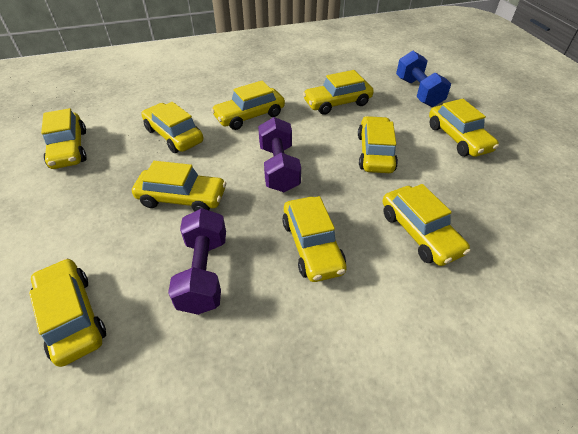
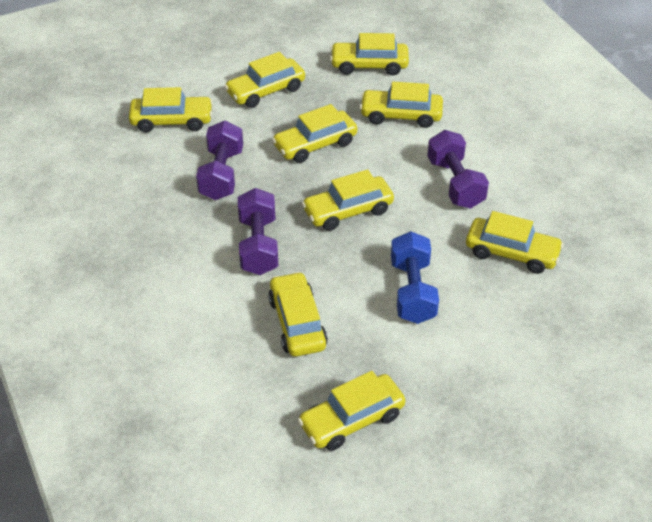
purple dumbbell: [168,208,226,315] [258,117,301,192] = 2 -> [196,121,243,200] [238,188,278,275] [427,130,489,209] = 3
yellow car: [29,258,106,367] [41,108,87,169] [132,161,226,211] [141,102,203,153] [211,81,285,130] [282,196,347,282] [303,70,374,115] [358,116,398,173] [383,184,471,266] [429,99,499,157] = 10 -> [129,87,213,132] [224,52,305,108] [268,272,328,357] [272,104,357,163] [298,371,405,451] [302,169,394,231] [330,33,409,75] [360,82,443,128] [466,211,564,274] = 9

